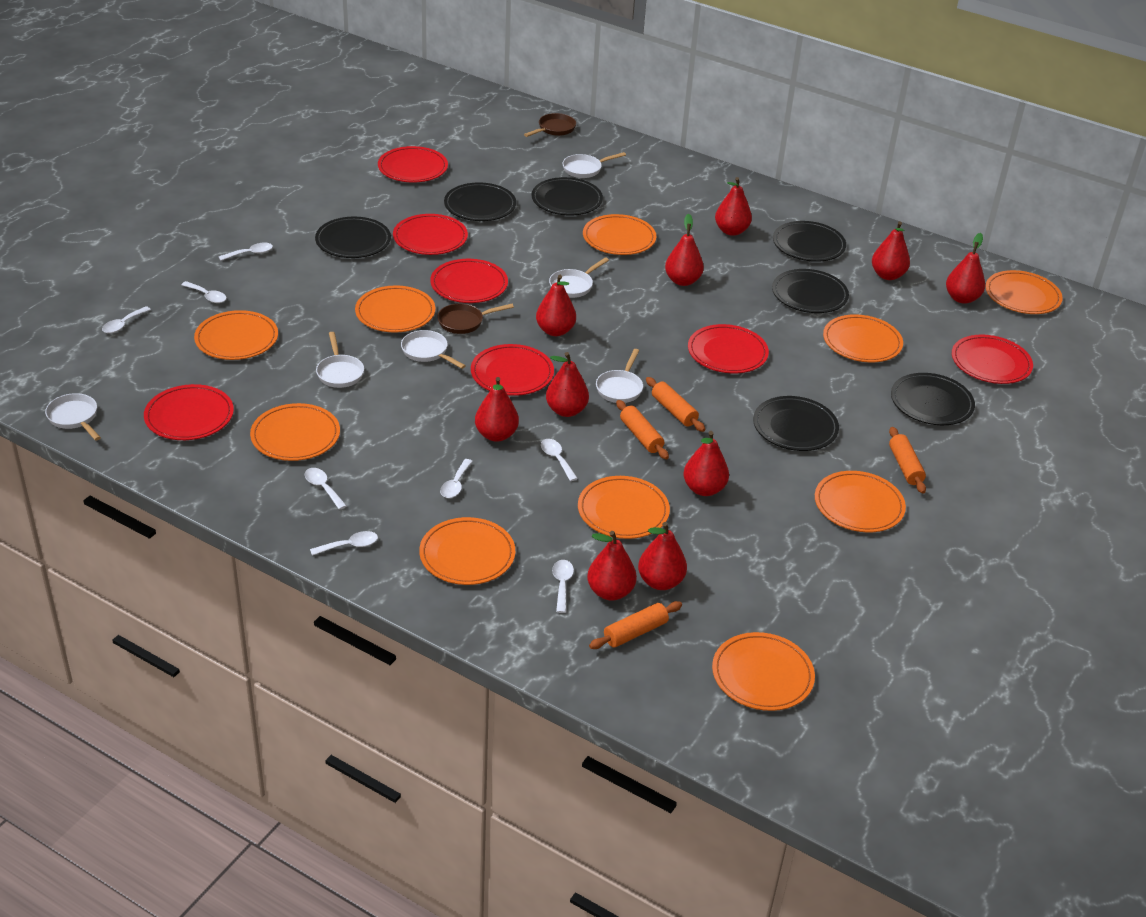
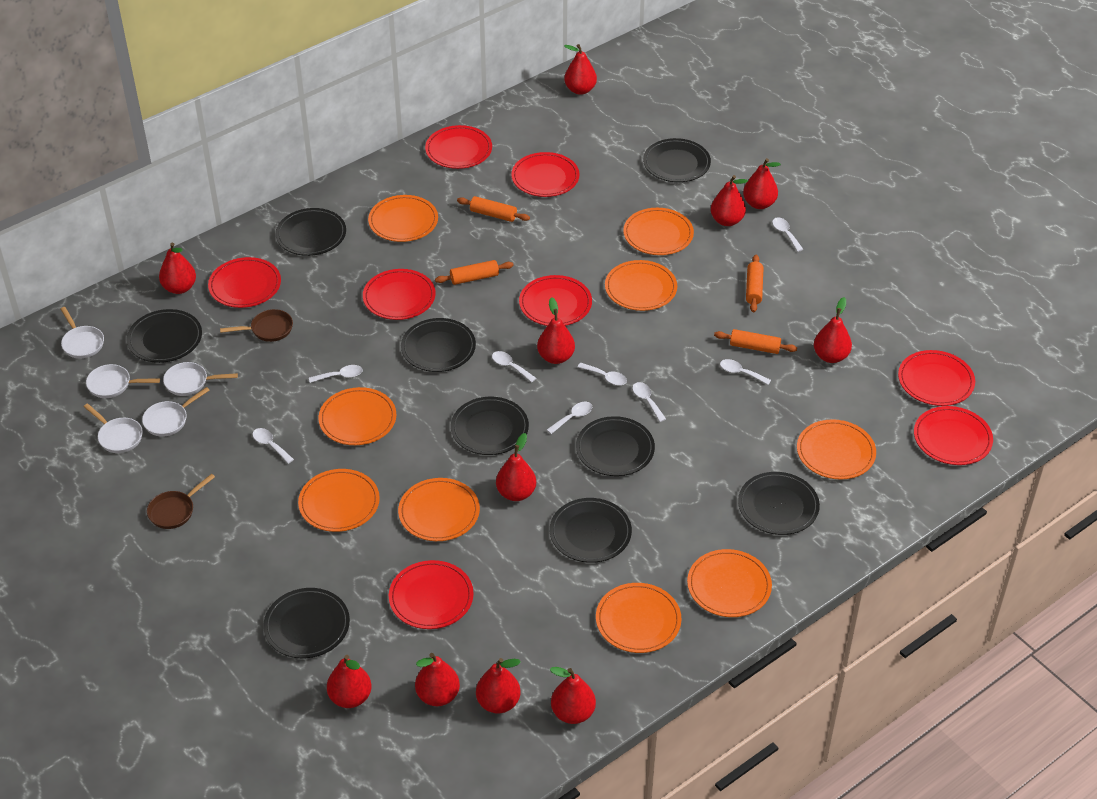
black plate: [315,217,391,258] [444,182,516,221] [531,177,603,215] [753,396,839,451] [772,269,849,313] [773,221,846,262] [891,373,975,425] = 7 -> [127,309,202,363] [263,588,350,658] [276,208,346,256] [401,318,476,372] [451,397,529,455] [550,498,632,563] [576,416,655,476] [643,138,711,182] [738,472,820,535] = 9
orange plate: [194,310,278,360] [250,403,340,461] [355,285,435,333] [419,517,515,585] [578,476,670,539] [583,214,656,255] [712,632,815,711] [815,471,906,532] [823,314,903,362] [985,270,1063,314] = 10 -> [298,469,380,532] [319,387,396,445] [368,195,438,242] [398,478,480,541] [596,583,681,653] [605,260,677,311] [623,208,694,255] [687,549,772,617] [797,419,876,479] = 9
red pear: [475,377,519,442] [536,275,576,336] [546,352,589,417] [587,531,637,601] [638,522,687,590] [665,214,704,286] [683,431,729,496] [715,177,752,236] [872,221,910,280] [946,233,985,304] = 10 -> [159,243,196,294] [327,655,371,708] [415,653,460,706] [476,658,521,714] [496,433,536,501] [537,297,575,364] [550,667,596,724] [564,44,597,95] [711,175,748,226] [743,158,781,209] [814,297,852,363] = 11
red plate: [144,384,234,440] [378,146,448,183] [393,214,468,255] [430,259,508,303] [471,344,554,396] [688,324,769,373] [952,335,1033,384] = 7 -> [208,257,281,308] [363,269,436,320] [389,560,474,629] [425,125,492,169] [511,152,580,197] [519,275,592,326] [898,350,975,406] [914,406,993,465] = 8
white pan: [45,393,101,441] [316,332,364,388] [401,330,466,369] [549,257,609,298] [562,152,626,178] [596,349,643,403] = 6 -> [61,307,104,359] [84,403,143,453] [86,364,160,398] [142,387,210,437] [163,362,238,396] = 5

